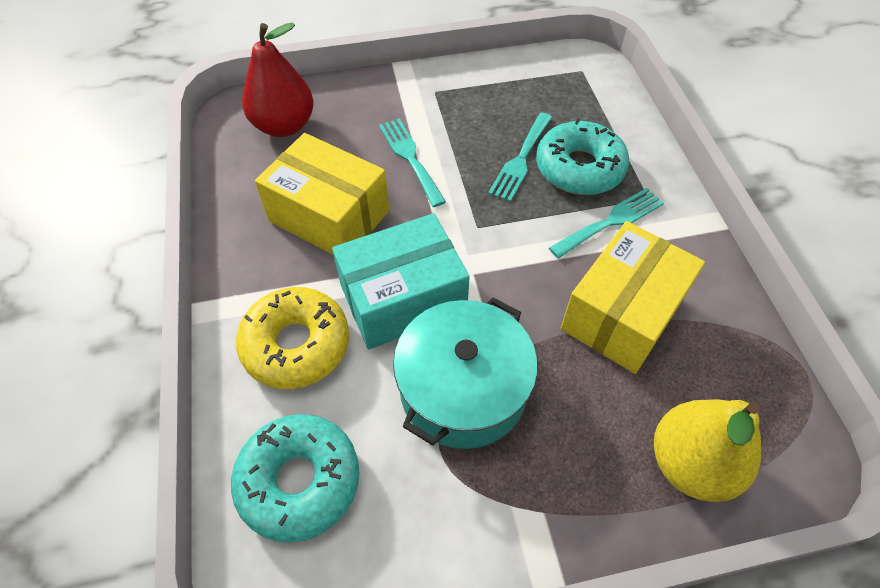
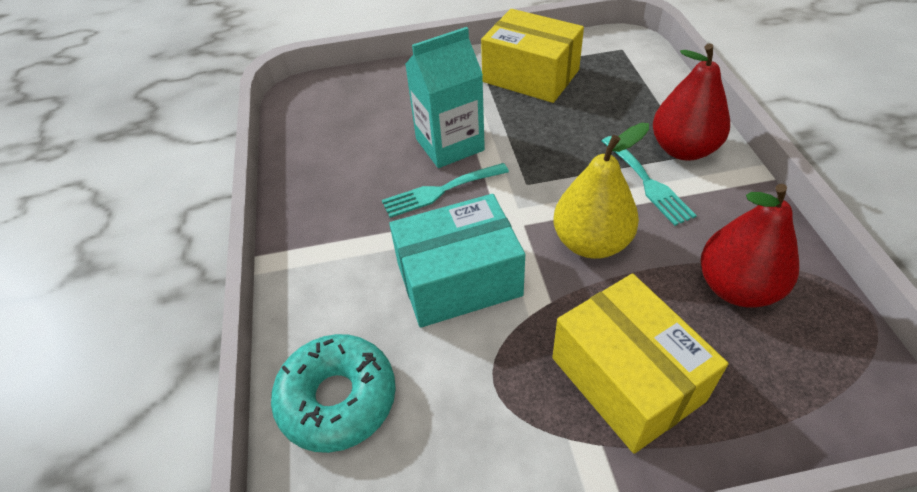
red pear: [242,22,314,137] = 1 -> [653,43,730,160] [701,184,799,308] = 2
turquoise carton: none = 0 -> [405,27,485,168] = 1
turquoise donut: [231,414,359,543] [536,119,629,195] = 2 -> [271,334,396,453] = 1
turquoise fork: [379,118,446,207] [488,113,552,202] [549,188,664,259] = 3 -> [382,163,509,218] [601,136,697,226] = 2
turquoise pot: [393,298,538,449] = 1 -> none = 0
yellow donut: [236,287,349,389] = 1 -> none = 0

